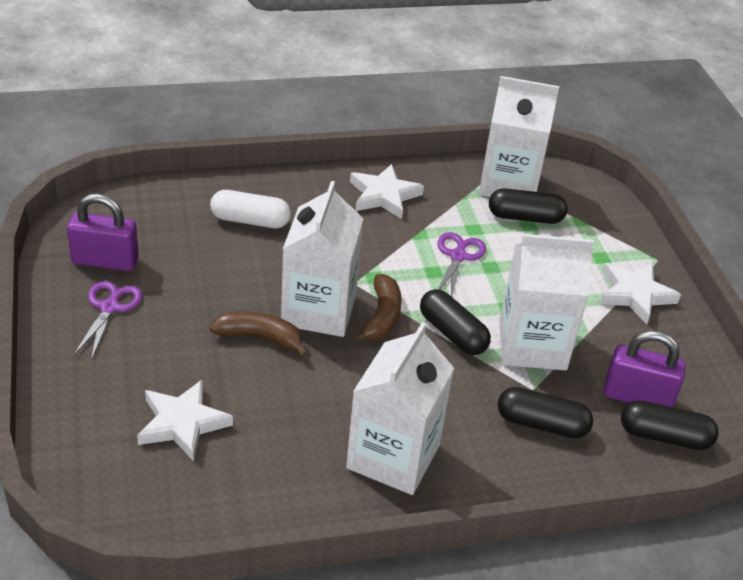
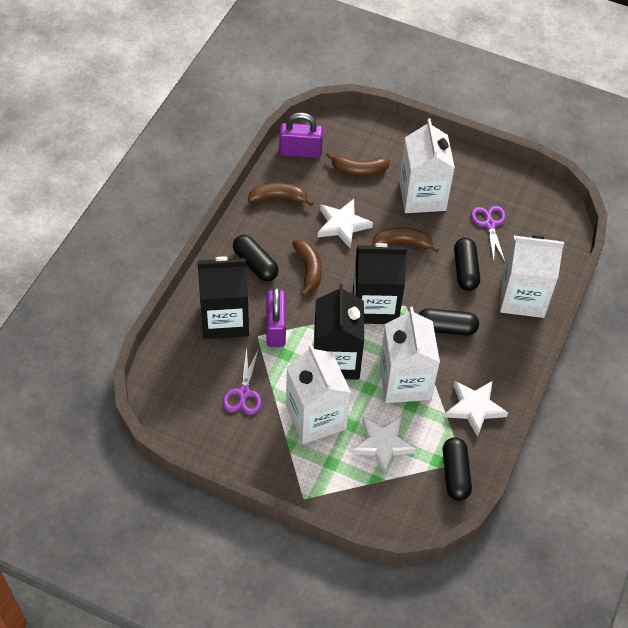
black carton: none = 0 -> [197,257,249,339] [314,284,364,380] [353,243,407,324] = 3
brown banana: [210,311,308,357] [353,274,402,343] = 2 -> [248,183,313,206] [292,239,322,296] [326,152,390,176] [372,227,439,253] = 4
white capsule: [210,190,291,228] = 1 -> none = 0

